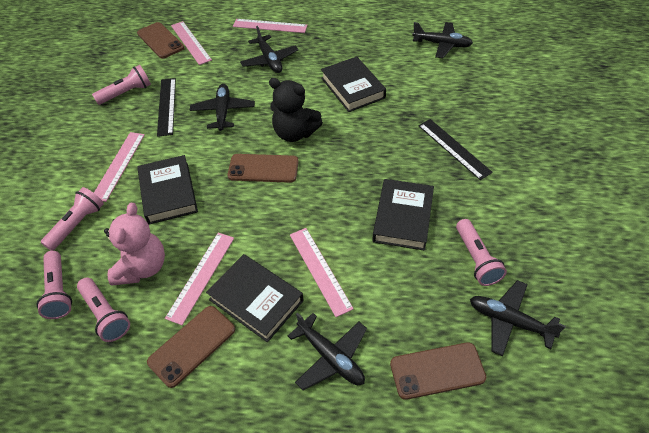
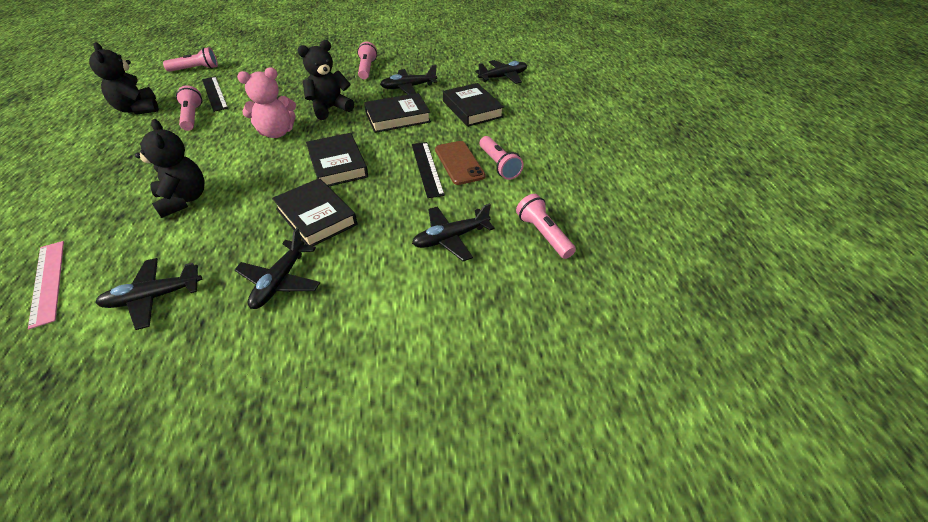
black teddy bear: [269,78,323,142] = 1 -> [89,42,159,115] [135,119,204,218] [297,40,354,120] = 3
brown phone: [137,22,184,59] [147,306,235,388] [228,154,299,183] [390,342,486,400] = 4 -> [435,141,486,185] = 1
pink ruler: [94,132,145,202] [165,233,234,325] [171,21,212,65] [233,19,307,33] [290,228,354,317] = 5 -> [28,241,64,329] = 1

